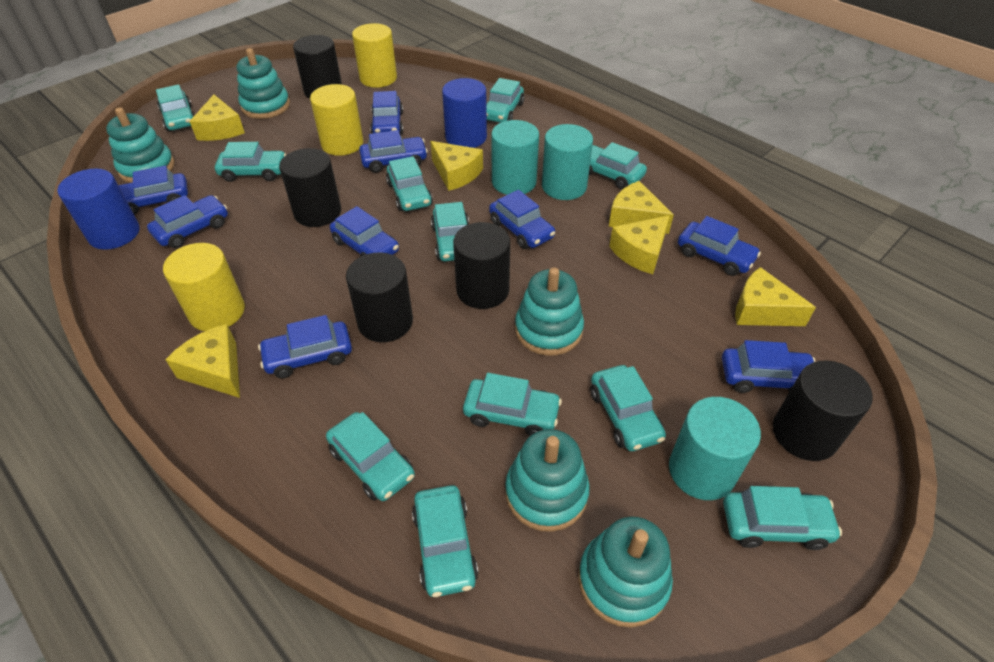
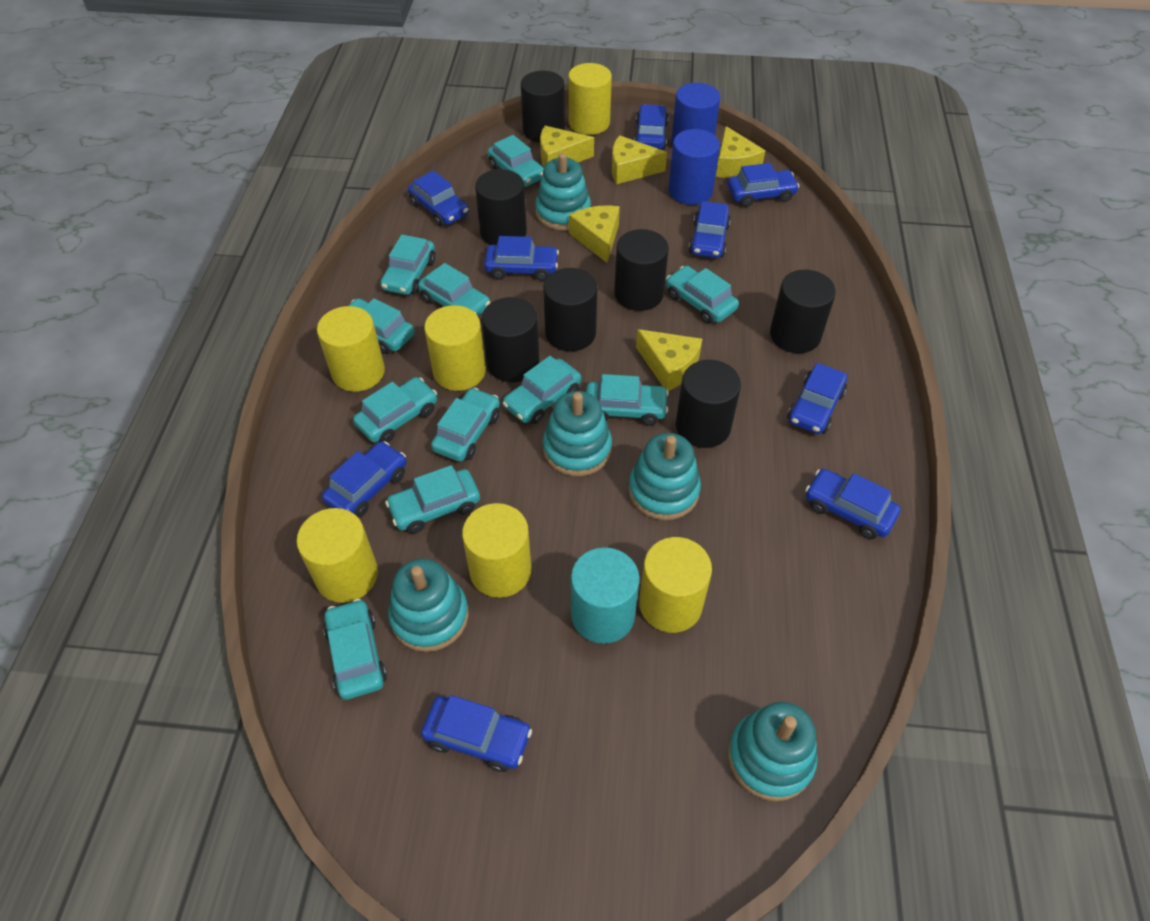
black cylinder: [279,148,341,227] [293,35,342,98] [346,252,413,342] [453,222,510,309] [773,360,873,461] = 5 -> [475,169,527,245] [482,297,539,382] [521,71,565,143] [543,268,597,351] [614,229,669,311] [676,360,741,448] [770,270,836,353] = 7
turquoise cylinder: [491,120,539,195] [542,124,593,200] [669,397,761,500] = 3 -> [571,547,640,644] = 1
yellow cheese: [166,324,240,398] [190,95,245,141] [430,141,483,191] [609,181,674,234] [609,216,670,274] [735,267,816,326] = 6 -> [540,126,594,167] [569,205,620,263] [612,135,667,184] [636,329,702,391] [716,126,765,178] = 5
yellow cylinder: [163,243,245,331] [310,84,363,156] [352,23,397,88] = 3 -> [297,508,378,603] [317,306,385,392] [424,305,486,391] [462,503,532,598] [568,63,612,135] [639,537,712,633] = 6

